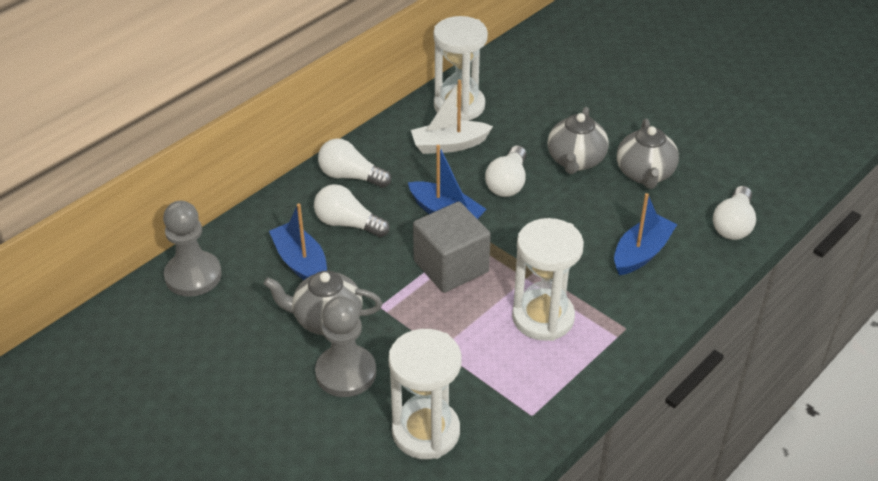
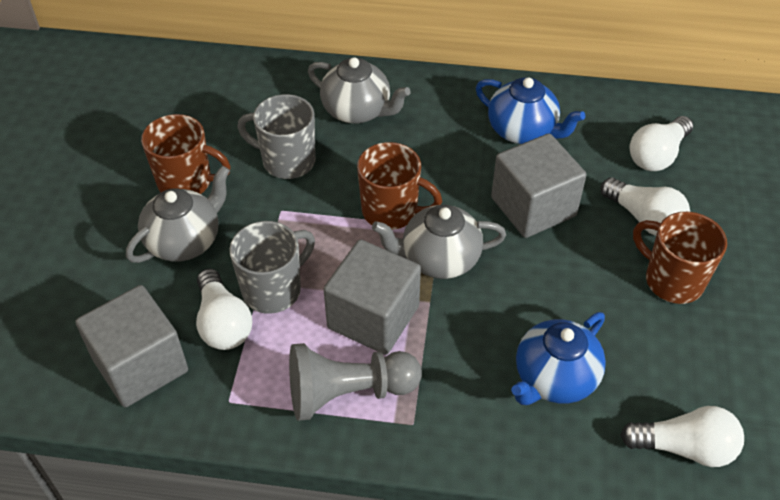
blue boat: [269,204,327,280] [408,145,487,219] [614,193,677,275] = 3 -> none = 0
blue teapot: none = 0 -> [476,77,585,144] [511,312,606,405] = 2
brown mug: none = 0 -> [141,114,231,194] [357,142,442,230] [633,212,727,304] = 3
grey cube: [413,202,491,293] = 1 -> [75,285,188,407] [324,239,421,355] [491,133,587,238] = 3
grey mug: none = 0 -> [230,221,315,314] [237,94,315,179] = 2
grey pawn: [163,201,222,297] [315,296,376,397] = 2 -> [289,343,422,421] = 1
white boat: [411,80,493,154] = 1 -> none = 0
white hourglass: [389,329,461,459] [433,16,488,121] [512,218,584,341] = 3 -> none = 0

